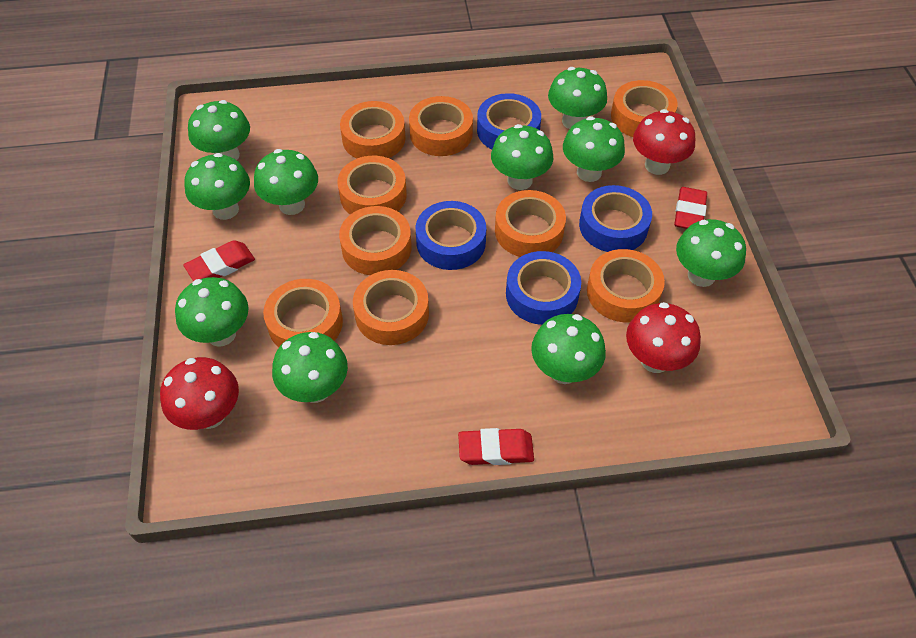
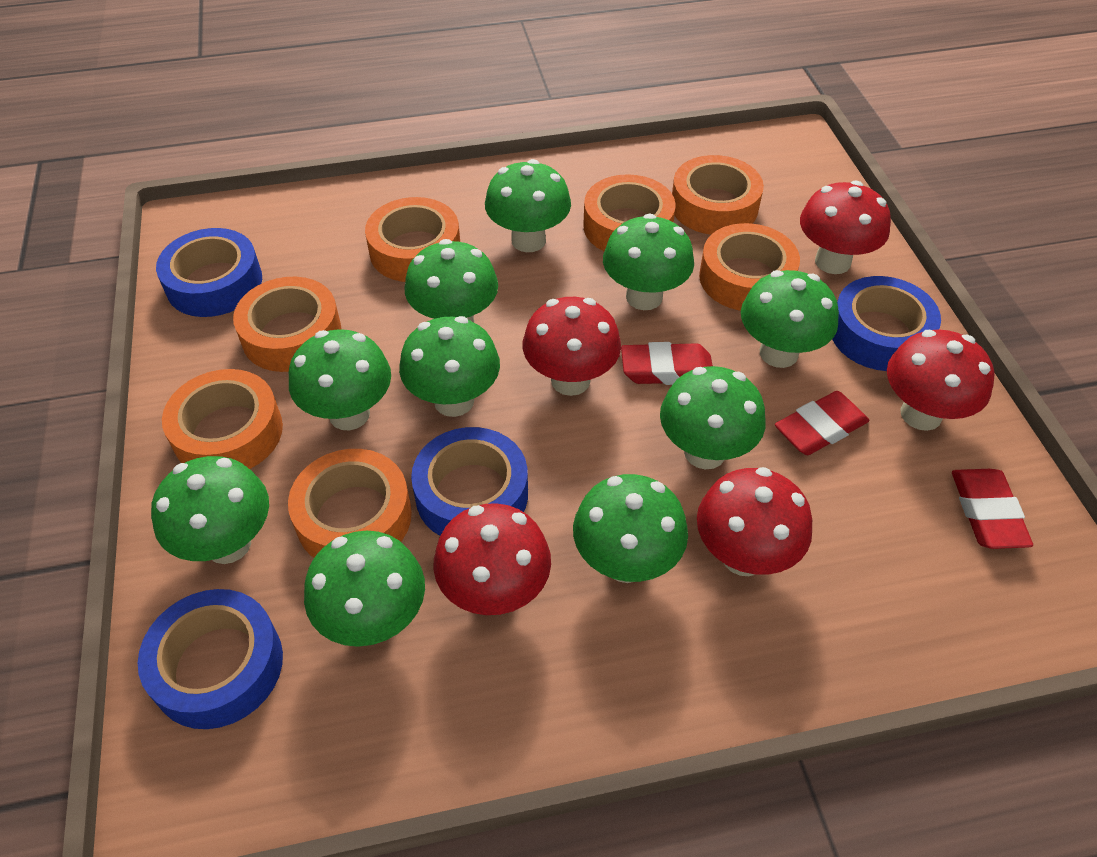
orange tape: [263,279,343,347] [337,156,407,215] [339,206,412,275] [340,101,406,158] [353,270,429,345] [409,96,473,156] [495,190,566,257] [587,249,665,322] [611,80,677,137] = 9 -> [162,369,283,469] [233,277,342,372] [288,449,412,558] [365,197,460,282] [583,174,676,251] [672,155,764,235] [699,223,800,311] = 7
red mushroom: [160,357,239,430] [626,302,701,373] [633,109,695,175] = 3 -> [433,503,551,615] [523,297,621,396] [697,467,812,576] [800,181,891,274] [887,329,995,431] = 5

